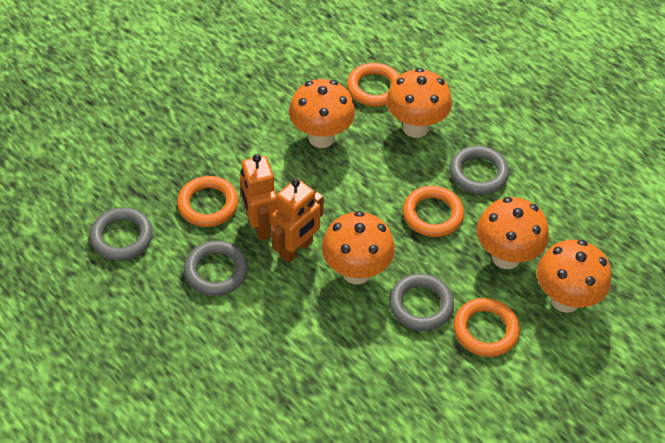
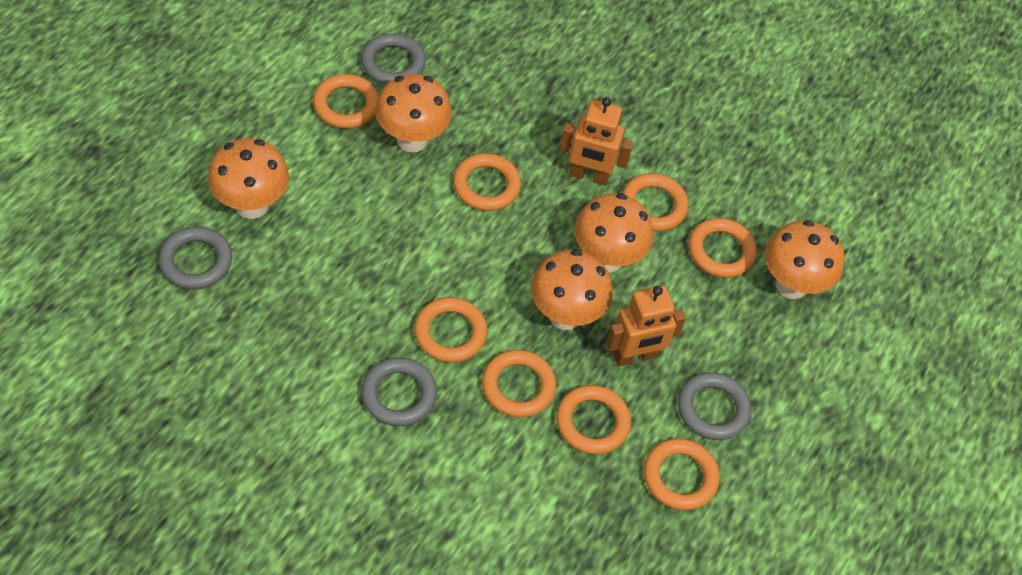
orange ring: [177,176,239,227] [347,63,399,107] [403,186,464,237] [454,298,520,357] = 4 -> [313,74,379,129] [414,297,488,363] [453,153,521,211] [482,350,556,418] [556,385,631,454] [622,173,688,231] [644,438,720,510] [689,218,757,278] = 8

